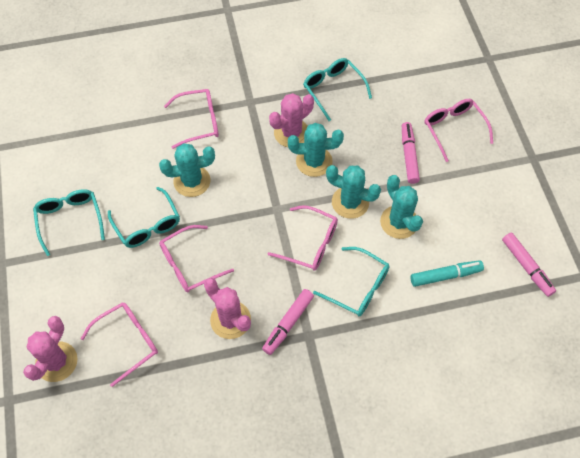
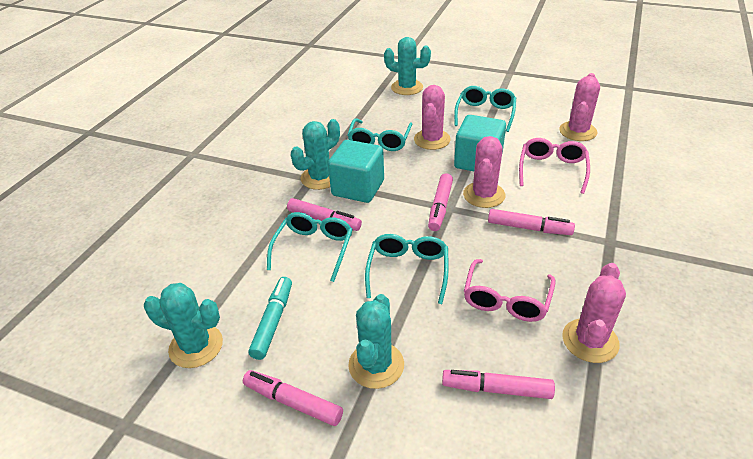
pink cactus: [23,316,77,382] [204,278,251,339] [269,93,314,147] = 3 -> [414,85,451,150] [463,136,505,208] [559,73,600,141] [562,263,626,363] = 4
pink glasses: [81,302,158,387] [159,225,234,293] [164,89,219,149] [267,205,338,271] [424,99,493,162] = 5 -> [464,259,556,322] [519,138,590,194] = 2
pink marker: [262,289,314,355] [402,122,420,184] [502,233,556,297] = 3 -> [243,370,343,426] [287,198,362,231] [428,173,453,231] [442,370,555,399] [488,209,575,235] = 5
turquoise cube: none = 0 -> [328,140,384,203] [454,115,506,171] = 2

